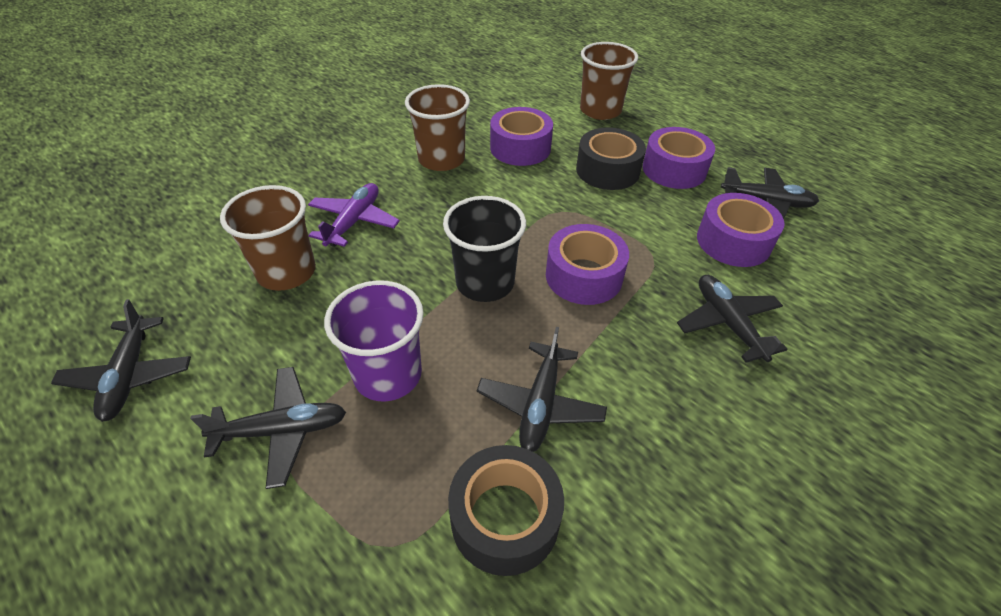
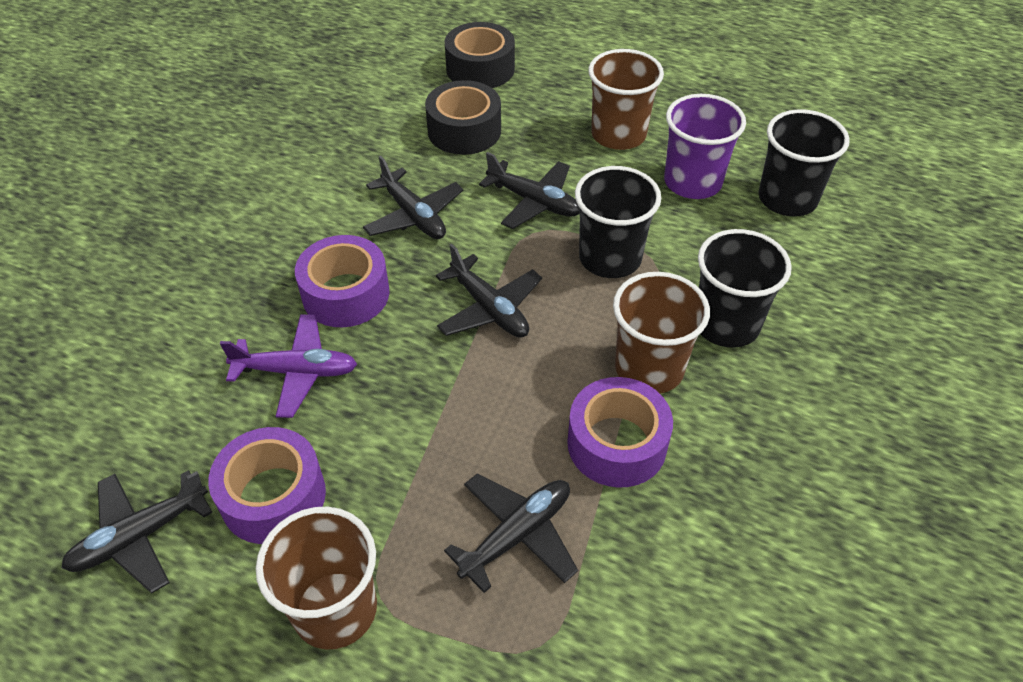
black cup: [443,196,526,302] = 1 -> [575,166,661,278] [698,229,792,348] [759,109,850,217] = 3
purple tape: [490,107,553,166] [546,224,629,305] [643,127,715,189] [697,193,785,267] = 4 -> [208,427,326,544] [295,235,390,327] [567,377,673,488] = 3

